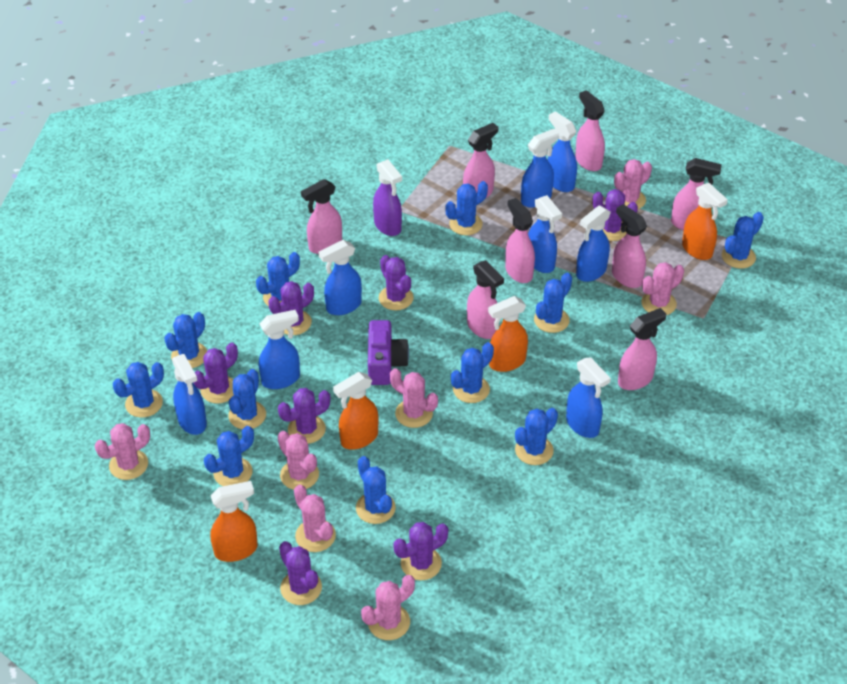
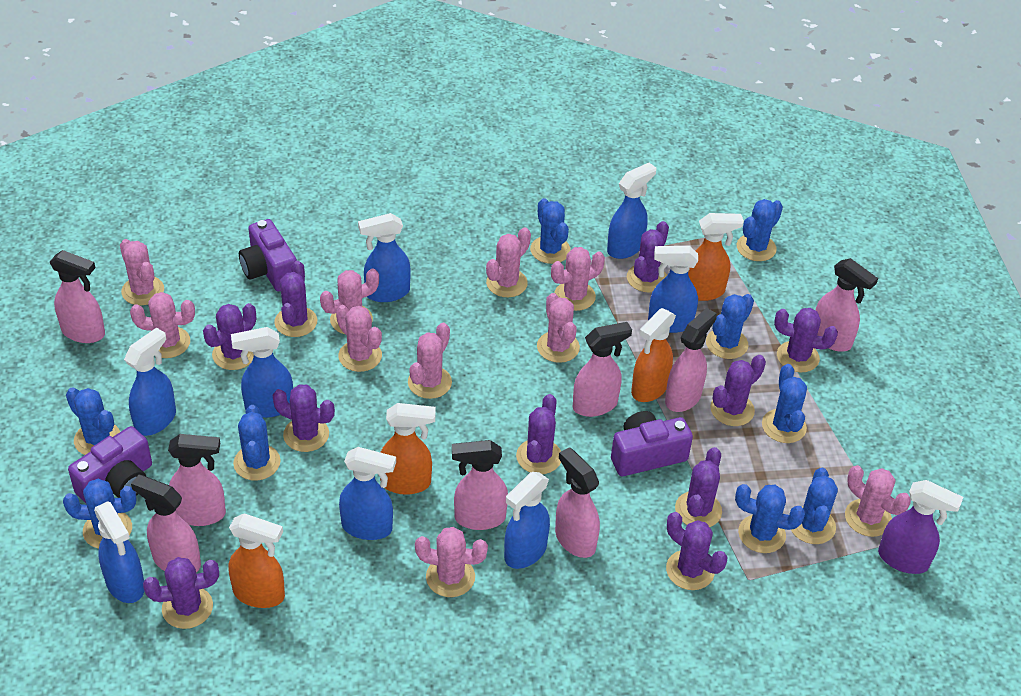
blue cactus: [113,362,164,418] [164,312,207,368] [204,426,254,486] [229,369,266,429] [256,252,300,306] [356,456,396,524] [445,181,488,235] [451,342,494,403] [515,408,558,465] [534,273,572,333] [722,212,764,269] = 11 -> [63,479,136,549] [66,387,120,455] [233,405,280,481] [530,198,571,264] [706,294,754,359] [735,484,805,553] [737,199,783,261] [762,364,807,443] [791,468,838,544] = 9
pink cactus: [95,423,150,480] [278,431,319,490] [294,485,336,552] [361,575,415,640] [390,368,438,428] [614,159,652,209] [641,262,684,315] = 7 -> [120,239,164,305] [130,292,195,358] [320,269,379,334] [336,305,382,372] [408,323,452,399] [415,527,488,597] [486,227,531,297] [537,293,580,363] [551,247,605,311] [845,465,911,537] = 10
purple cactus: [193,342,238,404] [268,281,314,335] [278,388,330,444] [279,541,322,605] [379,255,414,310] [393,522,448,580] [593,189,638,241] = 7 -> [143,557,219,629] [203,303,256,370] [272,384,335,452] [274,261,317,337] [516,394,561,474] [627,221,669,293] [666,512,727,590] [675,447,722,527] [710,355,766,426] [774,308,838,372] = 10
purple camera: [368,320,409,385] = 1 -> [68,426,152,503] [239,219,297,291] [611,411,693,476] = 3

